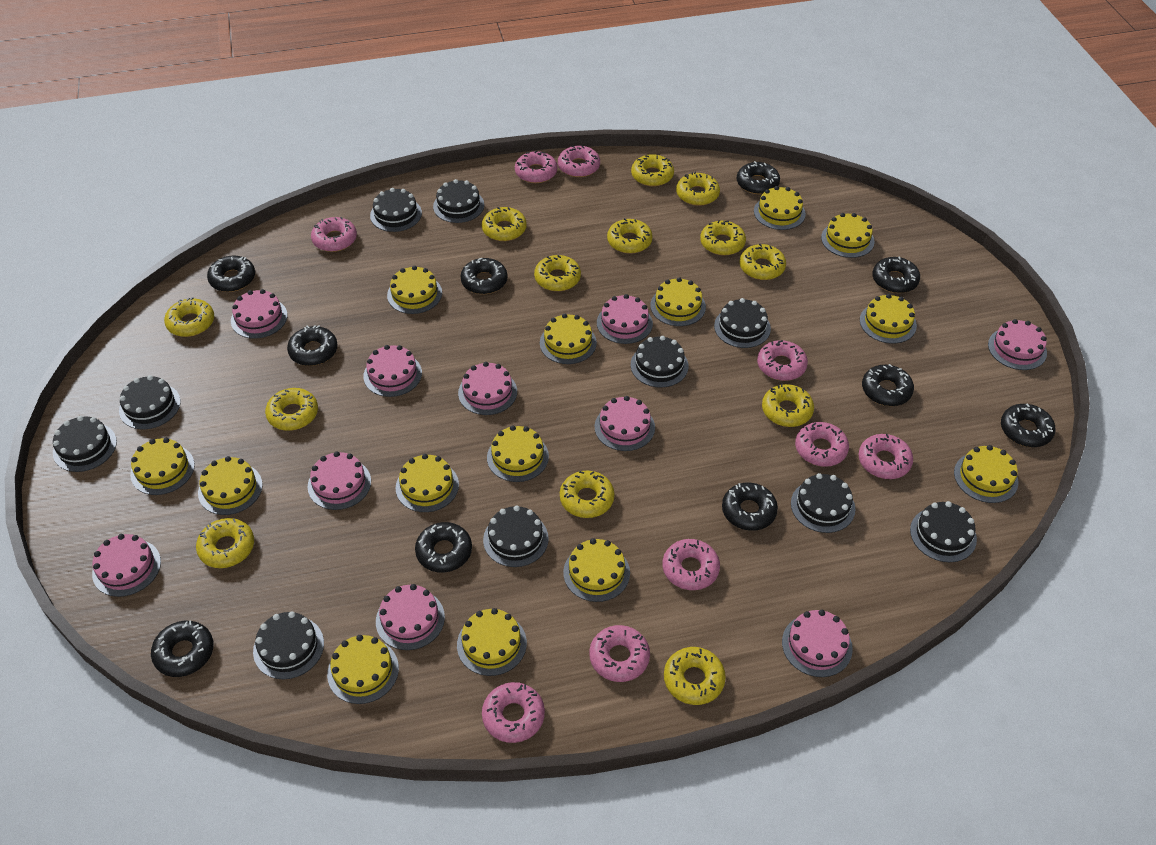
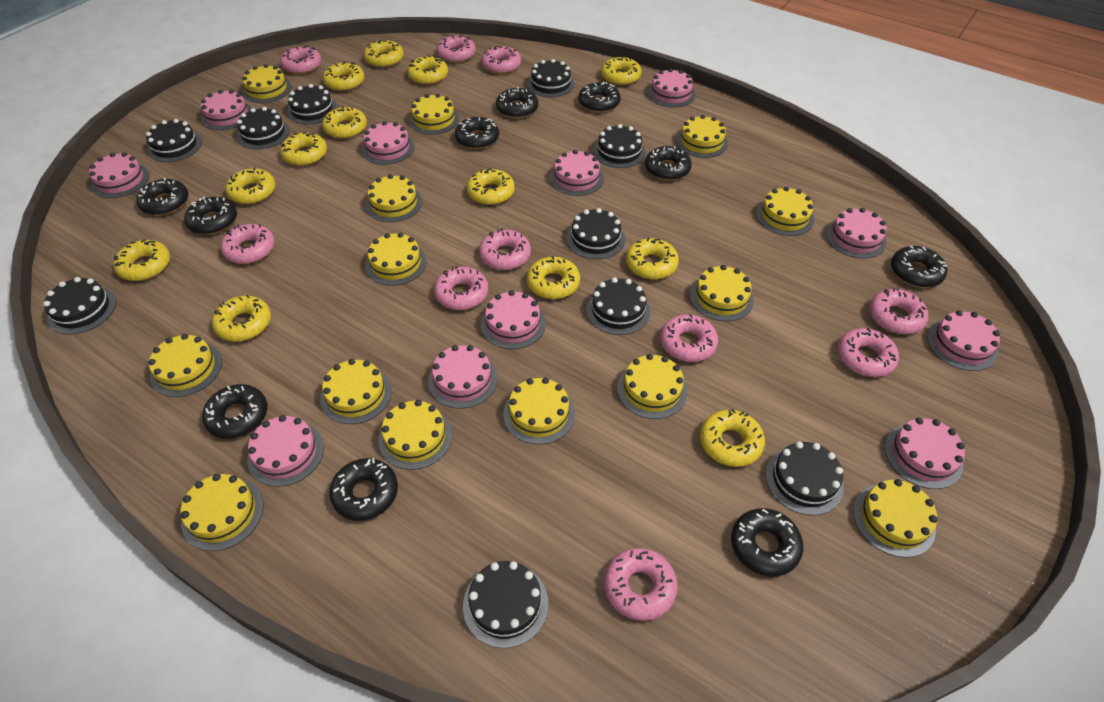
pink cake: [92,534,161,597] [231,289,288,339] [308,451,371,510] [363,345,422,397] [376,584,445,650] [458,362,517,415] [595,396,655,451] [597,294,653,344] [782,610,853,677] [988,319,1047,370] = 10 -> [89,152,149,198] [201,90,252,130] [247,415,324,487] [362,121,414,165] [428,345,497,409] [481,290,546,349] [550,150,604,196] [647,68,696,108] [826,208,887,259] [885,418,965,489] [927,310,1000,371] = 11
pink donut: [311,217,357,252] [482,682,545,743] [515,150,557,183] [558,145,600,177] [589,625,650,682] [663,539,720,590] [757,340,808,381] [795,422,849,467] [859,434,913,479] = 9 -> [221,224,275,264] [280,45,321,74] [434,266,488,310] [436,35,476,63] [479,228,531,270] [481,46,521,74] [604,548,678,621] [660,314,718,362] [838,328,899,377] [869,288,928,334] = 10

